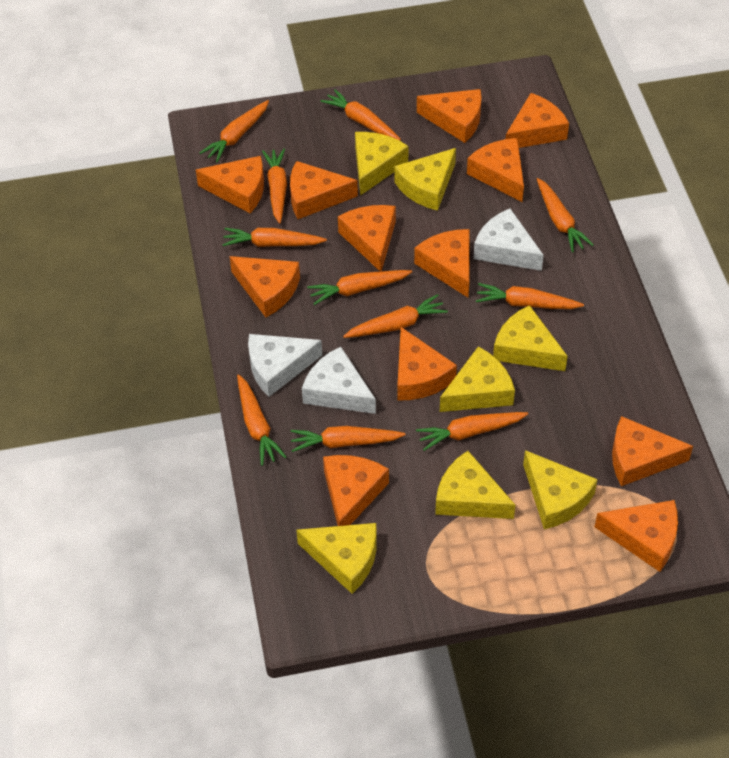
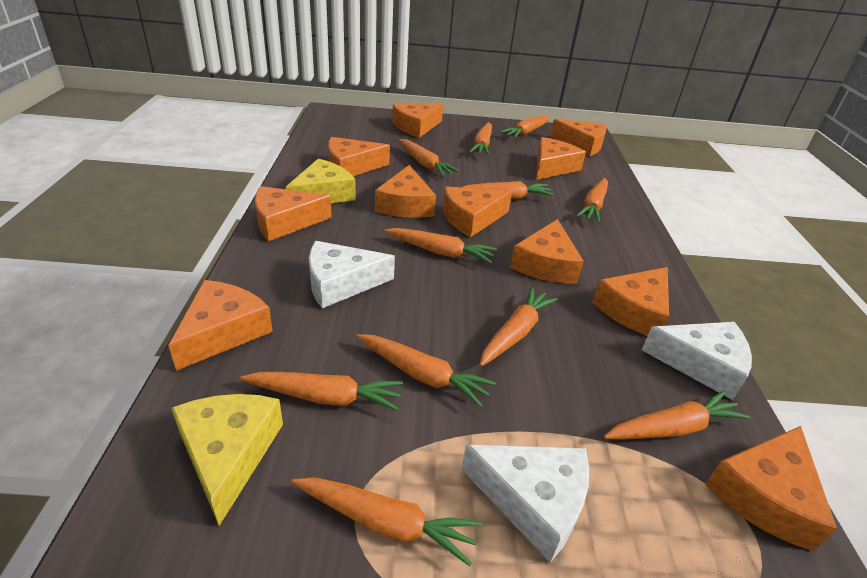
orange cheese: [196,156,264,213] [230,256,300,317] [290,161,358,219] [323,455,389,526] [338,205,396,271] [397,327,457,401] [414,229,469,298] [417,89,482,143] [467,138,524,202] [506,93,569,148] [595,500,678,572] [612,416,693,486] = 12 -> [168,280,273,371] [255,186,332,241] [328,137,390,176] [375,165,436,218] [392,103,443,138] [442,186,512,237] [510,219,584,284] [536,137,586,180] [550,119,606,156] [592,267,669,336] [705,426,837,551] = 11
yellow cheese: [296,523,377,594] [355,132,408,196] [394,148,456,211] [435,451,515,519] [440,346,515,412] [493,305,568,371] [523,450,598,529] = 7 -> [171,394,283,526] [286,159,356,203] = 2

